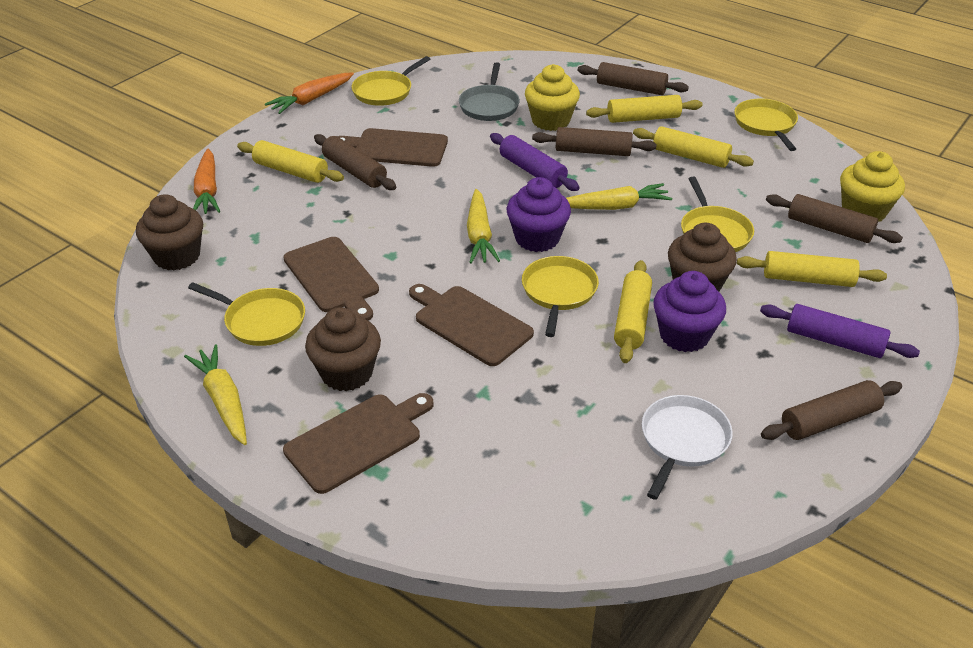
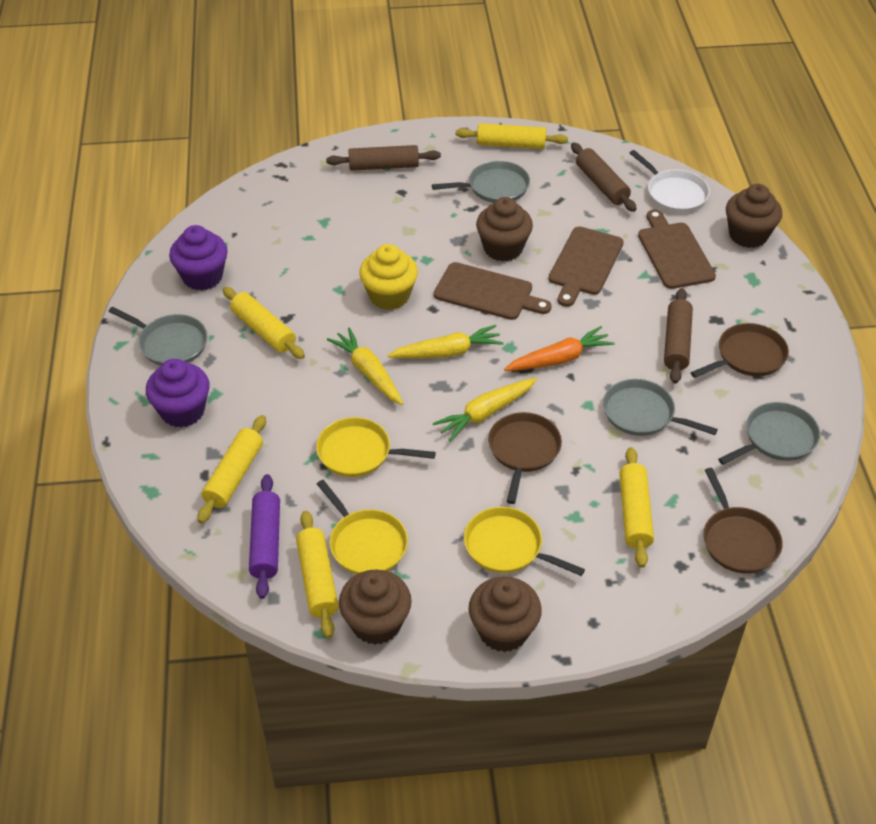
brown cupcake: [136,194,203,271] [305,307,381,391] [668,223,737,292] = 3 -> [339,569,412,645] [469,577,542,652] [476,197,533,261] [726,184,782,248] = 4
brown cutting board: [283,237,379,321] [283,393,434,494] [337,128,448,167] [409,284,534,366] = 4 -> [434,262,552,320] [549,226,624,307] [638,209,716,289] = 3
brown pan: none = 0 -> [488,412,562,504] [691,323,789,378] [703,468,782,574] = 3
brown rolling pin: [314,134,396,190] [532,127,657,156] [578,62,689,95] [761,380,902,440] [766,194,903,243] = 5 -> [326,145,441,171] [571,143,637,212] [664,288,693,384] = 3
grey pan: [459,62,520,121] = 1 -> [108,307,208,366] [432,161,530,203] [603,379,718,436] [718,402,820,465] = 4
orange carrot: [193,149,220,214] [265,72,354,114] = 2 -> [504,326,615,371] = 1
purple rolling pin: [490,133,580,191] [760,304,920,358] = 2 -> [249,474,280,599] = 1
yellow cupcake: [525,64,580,131] [840,151,905,222] = 2 -> [359,244,418,310] = 1
yellow pan: [188,282,305,346] [351,56,430,106] [522,256,599,337] [681,177,754,252] [734,99,798,151] = 5 -> [316,417,436,477] [317,480,408,574] [464,507,585,576] = 3

